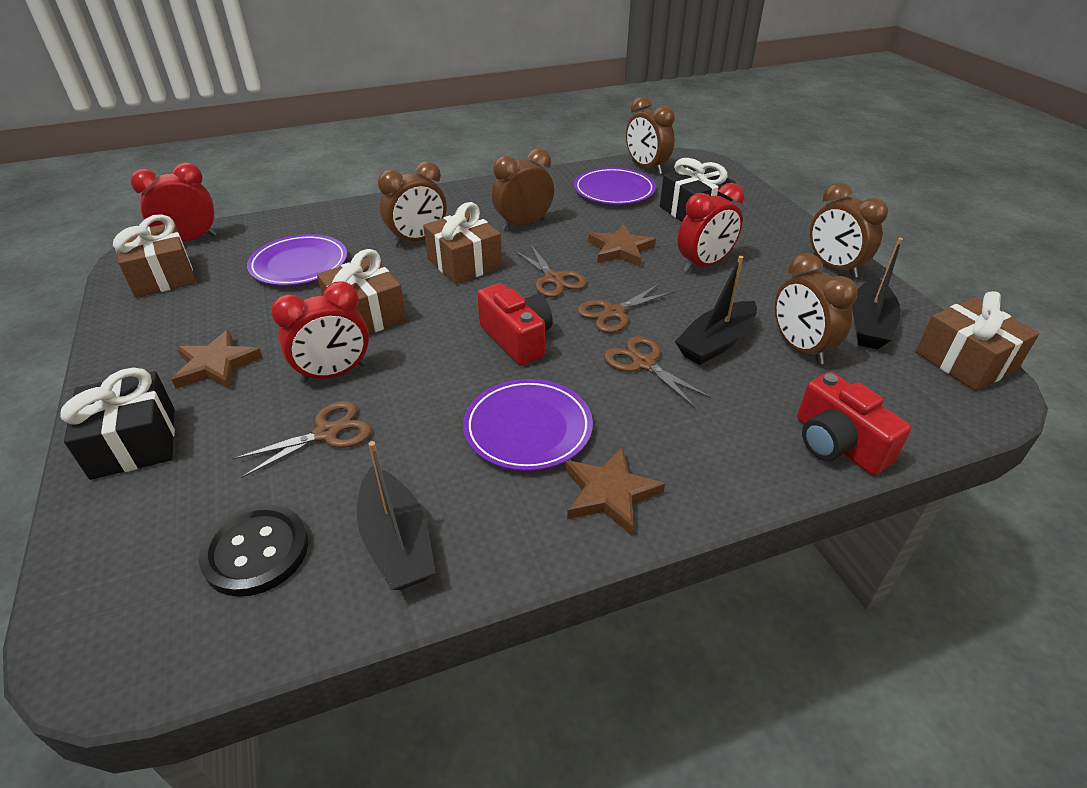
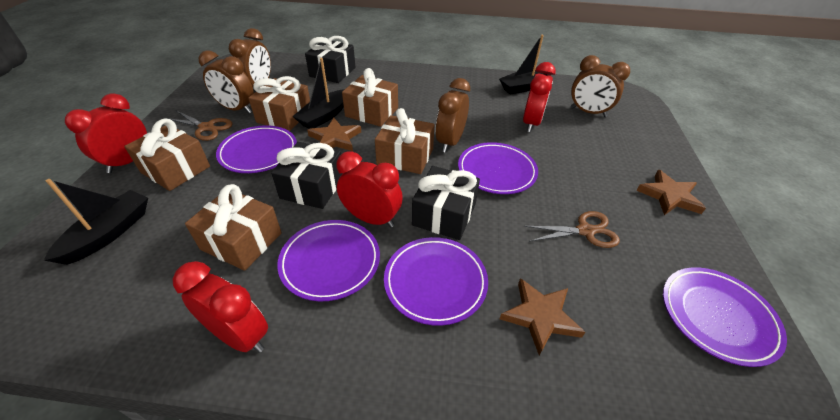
black button: [199,504,308,597] = 1 -> none = 0
black gift: [60,368,175,480] [660,158,736,222] = 2 -> [271,142,343,209] [305,36,356,83] [412,166,480,240] = 3
brown clock: [378,161,446,246] [492,148,554,231] [626,97,675,174] [775,253,858,365] [810,182,888,278] = 5 -> [199,50,254,113] [229,28,271,87] [436,78,470,153] [571,55,630,117] = 4
brown gift: [113,214,196,298] [317,249,407,334] [423,202,502,284] [916,291,1039,391] = 4 -> [124,119,210,191] [185,184,282,271] [248,76,310,131] [342,68,398,127] [375,108,435,174] = 5
brown scissors: [232,401,371,478] [514,245,587,297] [577,283,675,333] [604,336,712,408] = 4 -> [165,110,233,141] [524,211,620,248] = 2
purple plate: [247,234,347,286] [463,379,593,471] [574,167,656,205] = 3 -> [216,125,297,173] [277,220,380,301] [384,237,488,326] [458,142,538,194] [663,267,787,367] = 5
red camera: [477,283,553,365] [797,372,911,475] = 2 -> none = 0
red clock: [131,163,217,241] [271,281,369,383] [677,183,744,272] = 3 -> [65,93,147,173] [173,261,268,353] [336,151,403,227] [523,62,556,132] = 4

